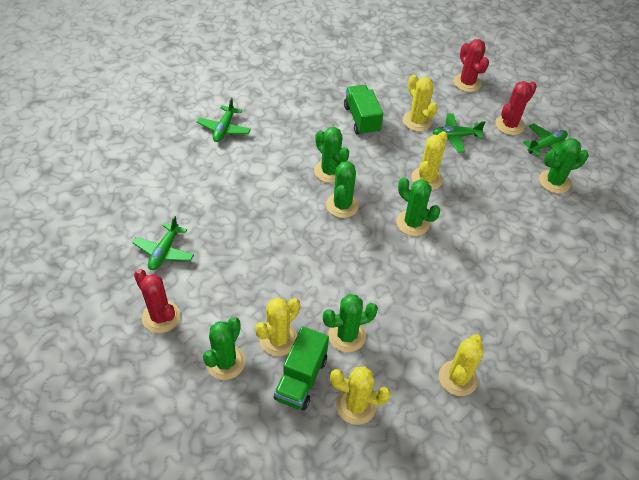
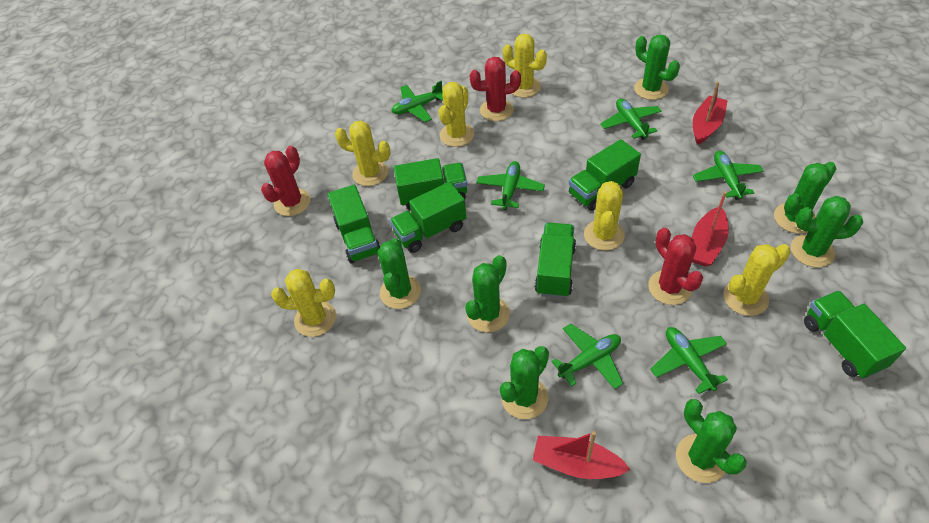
green cactus: [203,317,245,380] [314,127,349,183] [323,294,378,352] [326,161,359,218] [397,177,440,236] [539,138,589,194] = 6 -> [377,238,421,309] [465,255,510,332] [500,346,549,419] [634,34,680,100] [676,399,747,483] [774,162,836,234] [791,196,864,268] = 7
green plane: [133,216,194,270] [197,98,251,142] [433,113,486,153] [523,123,568,156] = 4 -> [391,81,443,122] [476,161,545,210] [551,324,623,389] [600,98,662,140] [650,327,728,394] [693,151,763,200] = 6
green truck: [274,326,329,411] [344,85,383,136] = 2 -> [328,185,380,264] [390,182,466,253] [394,158,467,211] [535,223,576,298] [569,139,641,211] [804,290,906,379] = 6
red boat: none = 0 -> [533,431,631,479] [692,191,729,267] [693,81,728,145] = 3
yellow cactus: [255,298,300,356] [330,366,391,425] [403,74,438,132] [411,131,448,190] [439,334,483,396] = 5 -> [271,269,336,337] [335,121,391,186] [439,82,474,147] [503,34,547,98] [584,181,625,250] [723,244,791,316] = 6

